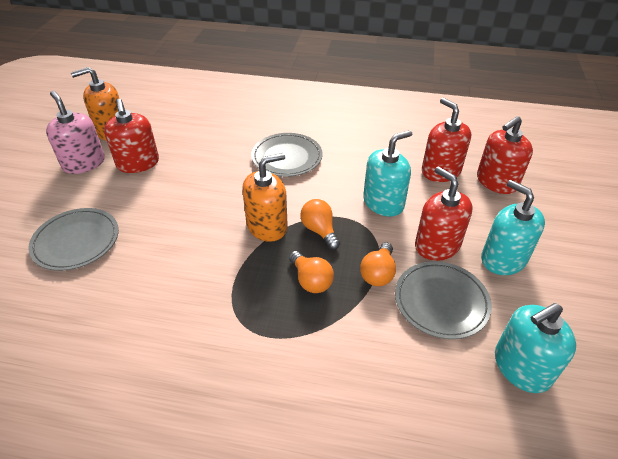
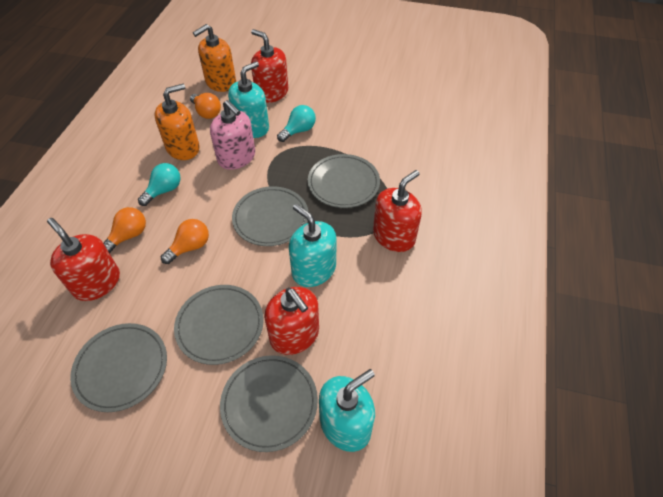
grey plate: [28,208,119,271] [251,133,323,177] [395,261,492,339] = 3 -> [70,323,167,412] [174,285,264,365] [220,355,318,452] [232,186,309,246] [308,154,380,208] = 5
turquoise light bulb: none = 0 -> [138,163,181,206] [277,105,316,142] = 2

